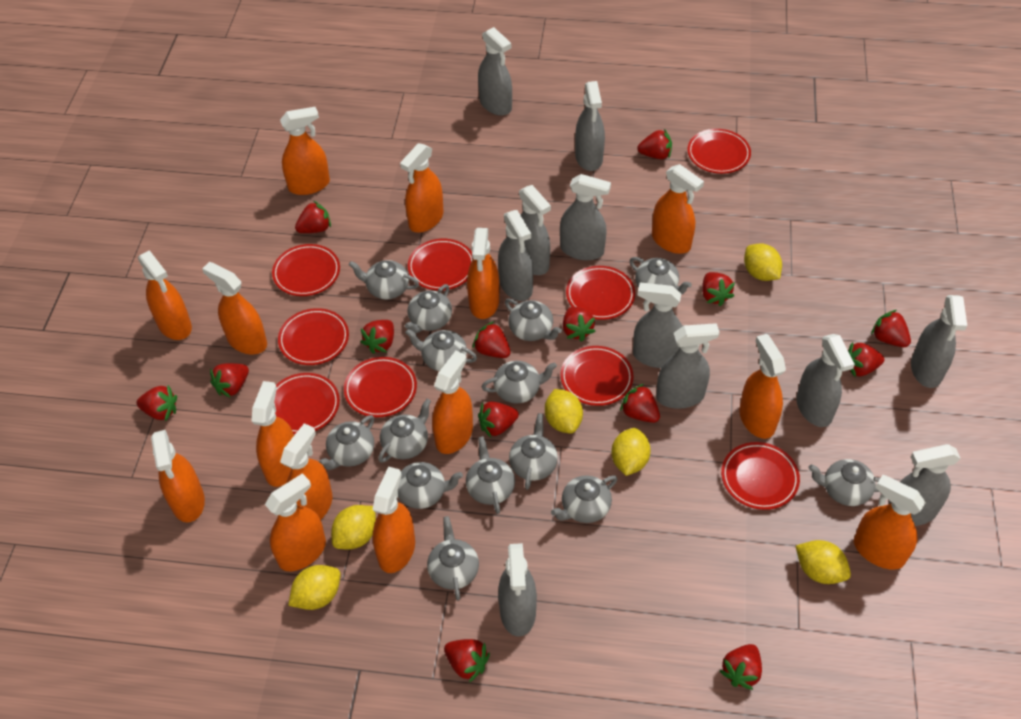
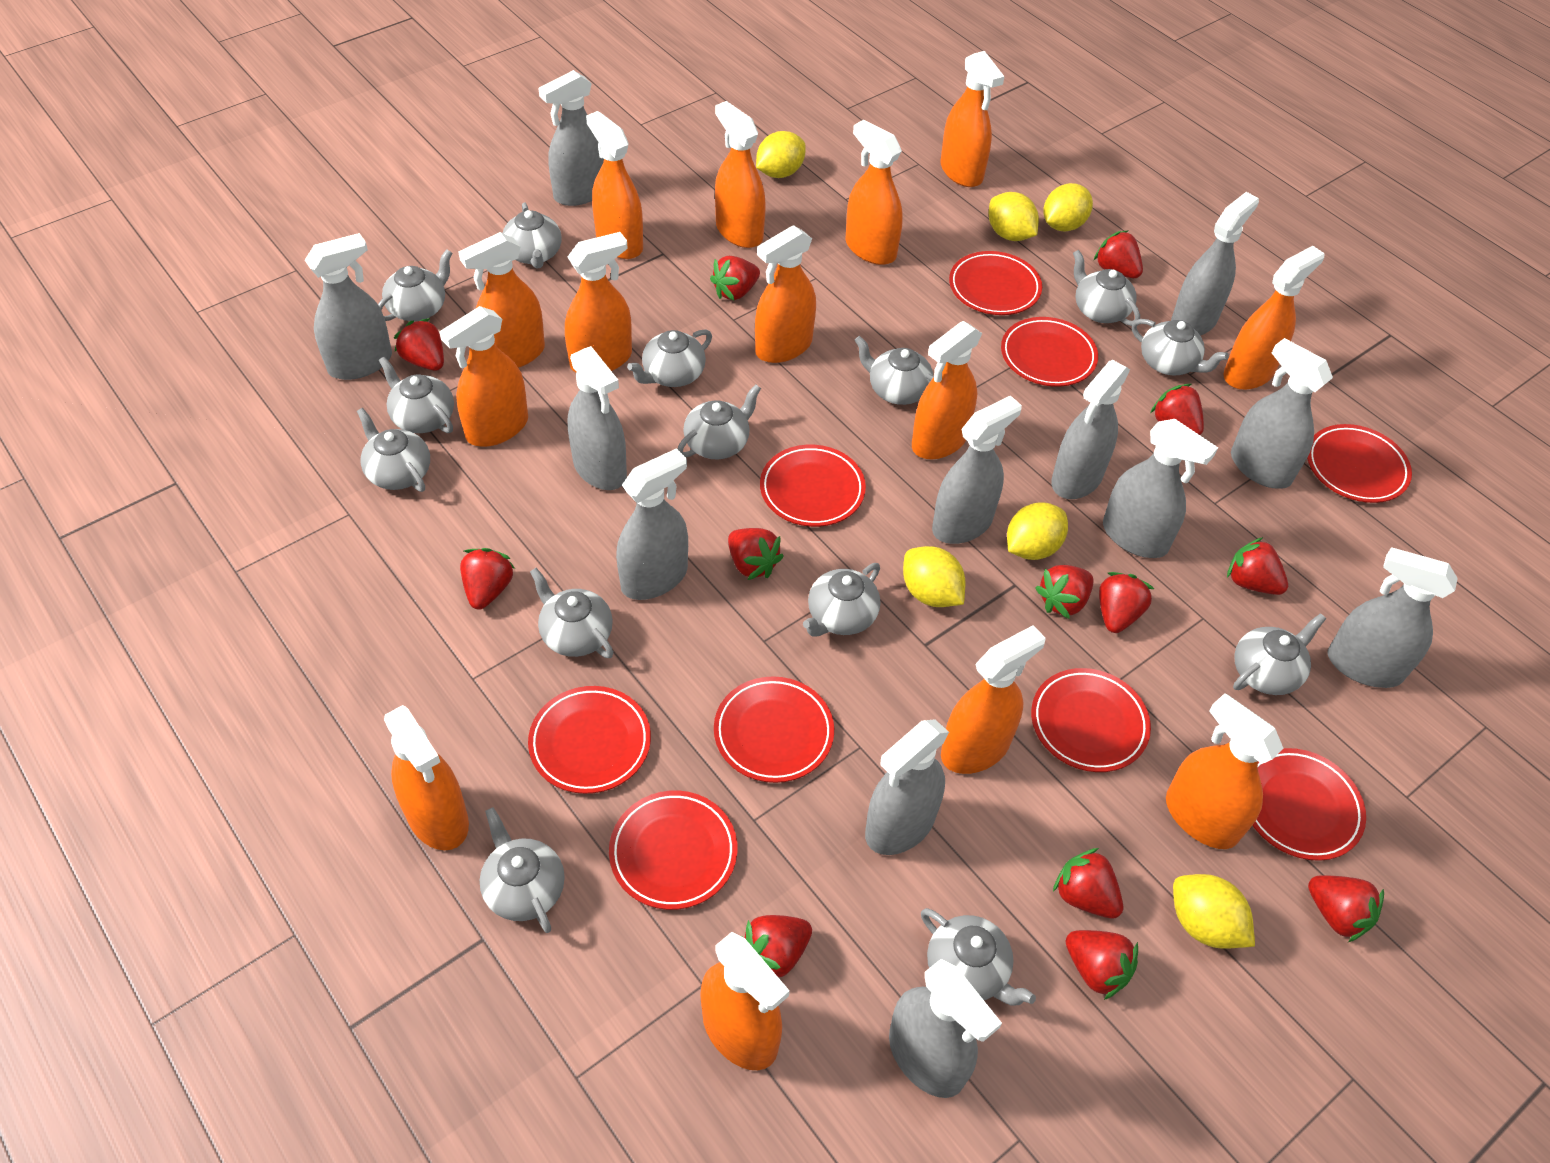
grey spray bottle: [478,27,512,116] [498,210,533,301] [498,543,537,637] [519,185,551,275] [560,174,611,260] [575,81,605,171] [633,283,682,368] [656,323,720,409] [796,334,855,427] [888,444,961,526] [911,295,967,388] = 11 -> [305,233,392,380] [538,70,604,206] [568,346,627,490] [616,448,688,600] [865,719,949,855] [889,959,1002,1098] [932,396,1022,544] [1051,360,1130,499] [1103,419,1218,558] [1171,192,1259,336] [1231,338,1333,489] [1328,547,1458,688] = 12
red strawberry: [137,385,177,421] [210,363,249,398] [295,201,331,233] [361,320,394,354] [444,639,490,682] [473,322,511,358] [478,401,519,438] [563,307,596,342] [620,384,660,423] [637,129,672,159] [702,272,735,306] [720,644,762,690] [848,342,884,378] [871,310,911,347] = 14 -> [394,318,444,371] [460,548,515,609] [710,256,760,300] [728,528,784,580] [742,915,812,977] [1035,565,1093,619] [1053,848,1123,919] [1065,930,1138,1000] [1094,230,1143,278] [1099,572,1154,633] [1151,384,1204,435] [1227,537,1288,595] [1308,875,1384,942] = 13

